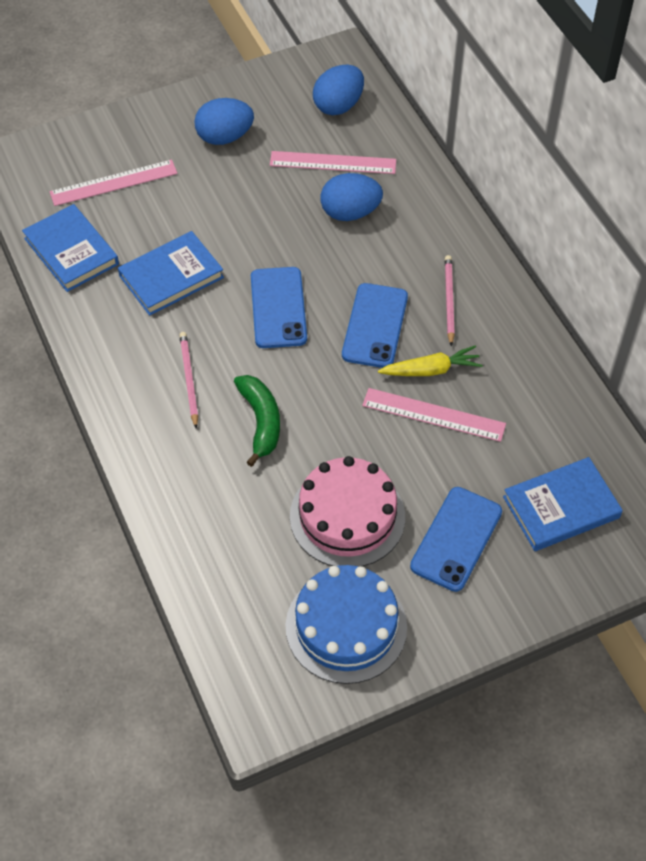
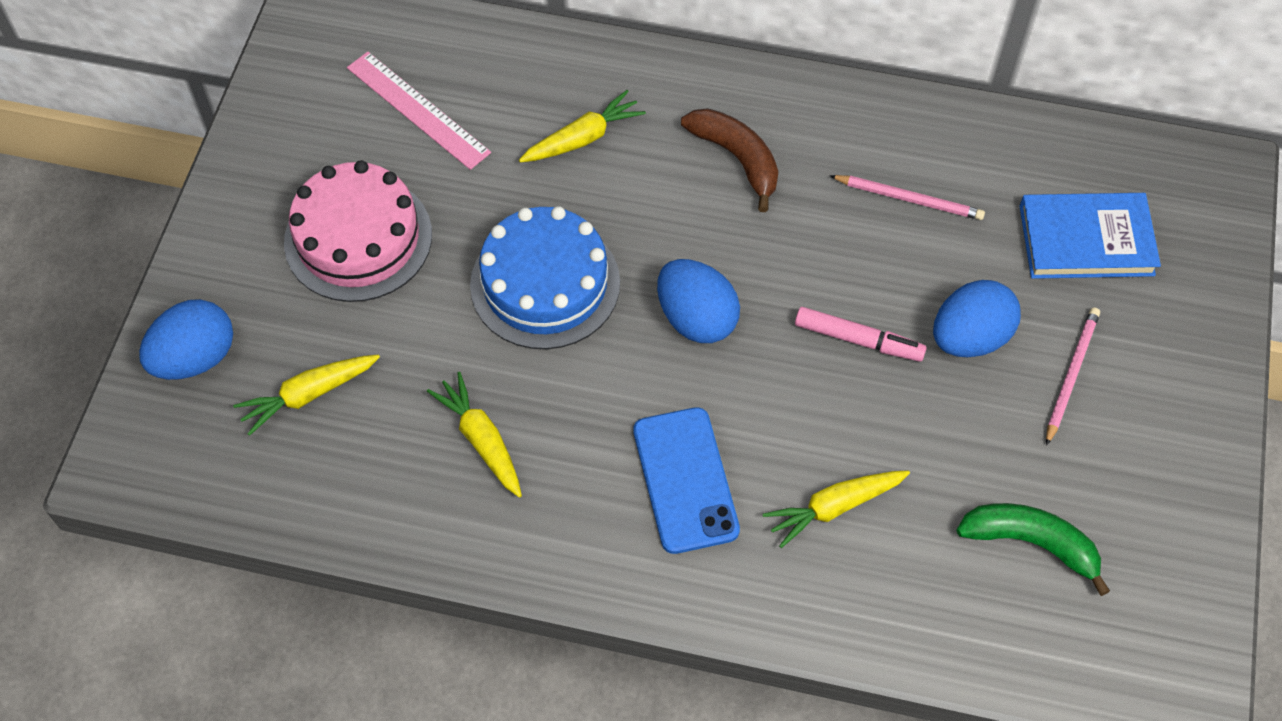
blue book: [22,204,119,292] [118,231,224,316] [503,457,623,551] = 3 -> [1019,193,1161,279] = 1
blue phone: [251,267,307,348] [342,283,408,368] [410,487,502,592] = 3 -> [633,407,740,554] = 1
brown banana: none = 0 -> [681,108,778,212] = 1
pink marker: none = 0 -> [795,307,927,362] = 1
pink ruler: [50,160,178,206] [270,151,396,174] [362,388,506,442] = 3 -> [347,52,491,170] = 1
yellow carrot: [378,345,482,376] = 1 -> [233,355,380,436] [427,372,522,498] [519,90,646,162] [763,470,910,548] = 4

